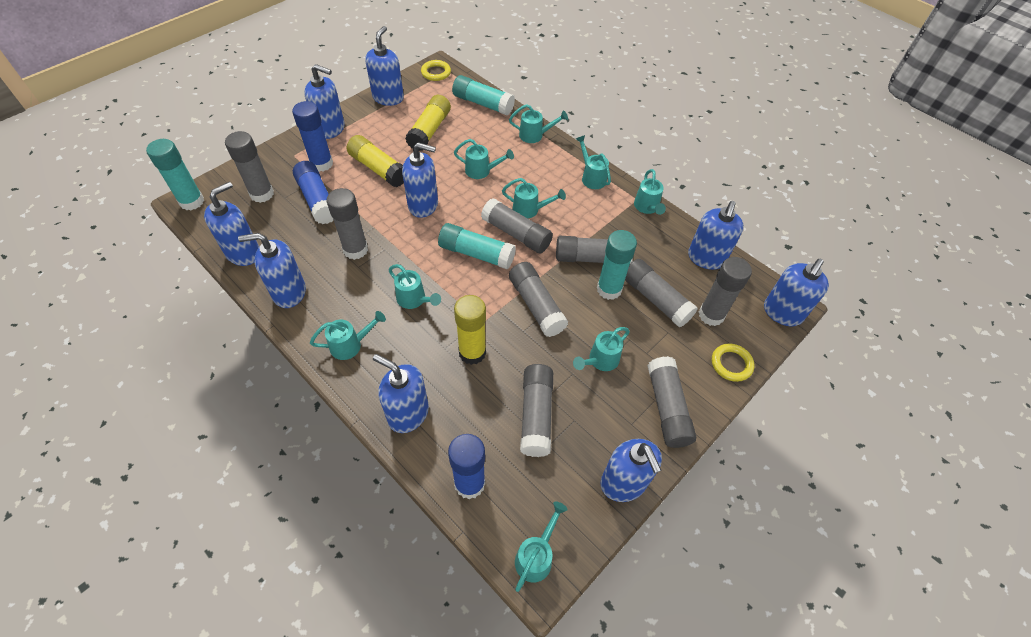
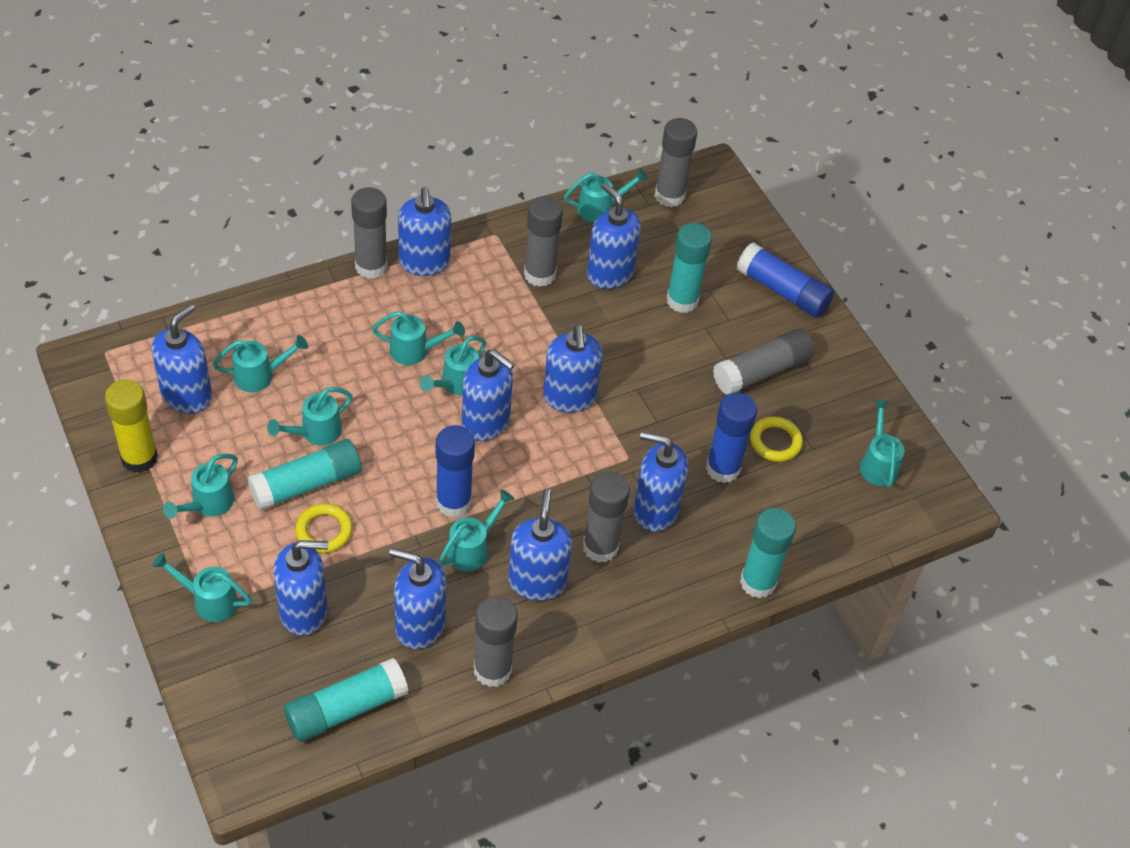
grey glue stick: [225,131,274,203] [327,188,368,260] [481,198,553,253] [509,262,568,337] [520,364,553,457] [556,236,633,263] [625,259,698,327] [647,356,696,448] [699,257,752,326] = 9 -> [351,187,387,279] [474,596,518,687] [524,196,563,287] [583,471,630,563] [655,118,697,207] [713,329,814,395] = 6
yellow glue stick: [347,135,404,187] [405,95,451,151] [454,295,486,365] = 3 -> [105,379,158,473] = 1

